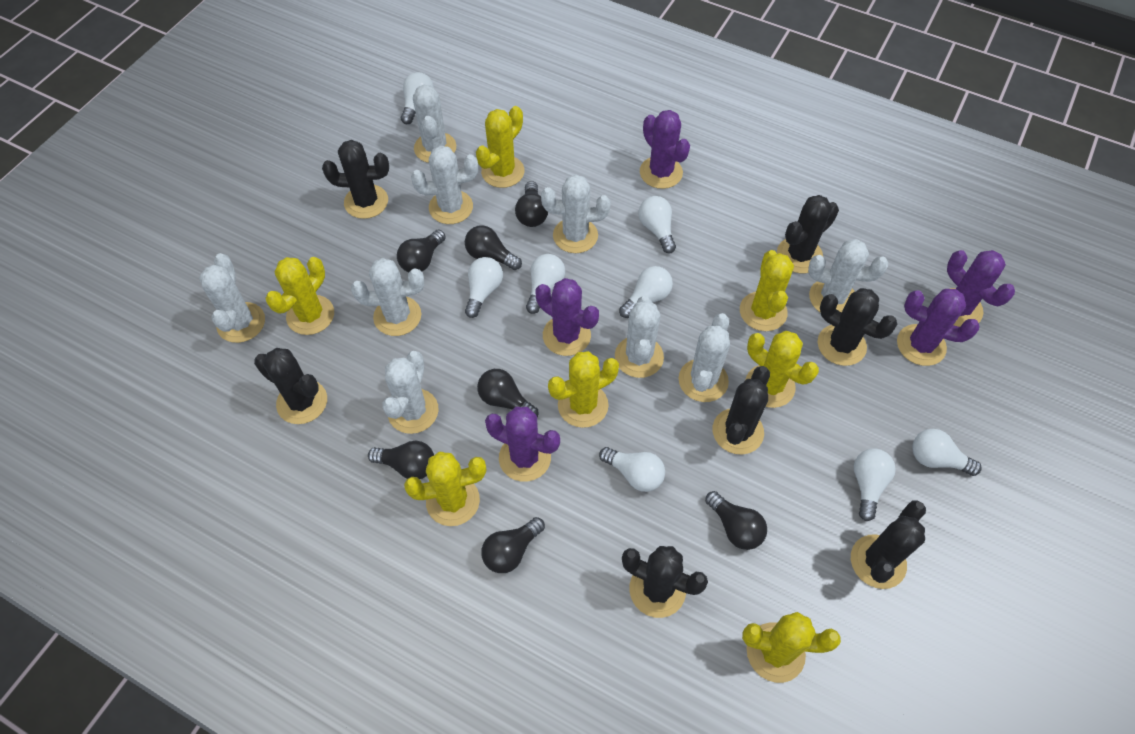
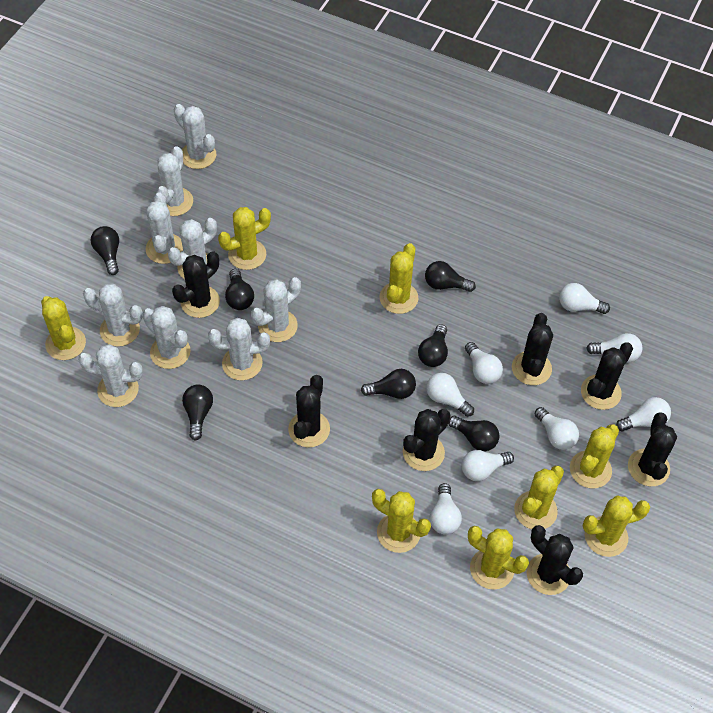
purple cactus: [485,407,560,482] [536,278,599,356] [640,110,690,189] [897,289,980,366] [947,250,1015,327] = 5 -> none = 0
yellow cactus: [265,257,334,335] [404,451,486,526] [476,106,524,188] [548,351,619,428] [740,250,794,331] [742,612,841,683] [746,331,819,408] = 7 -> [41,296,86,360] [218,207,271,270] [372,489,431,553] [380,243,418,314] [468,526,529,590] [514,466,564,529] [570,424,619,488] [583,495,650,557] = 8

